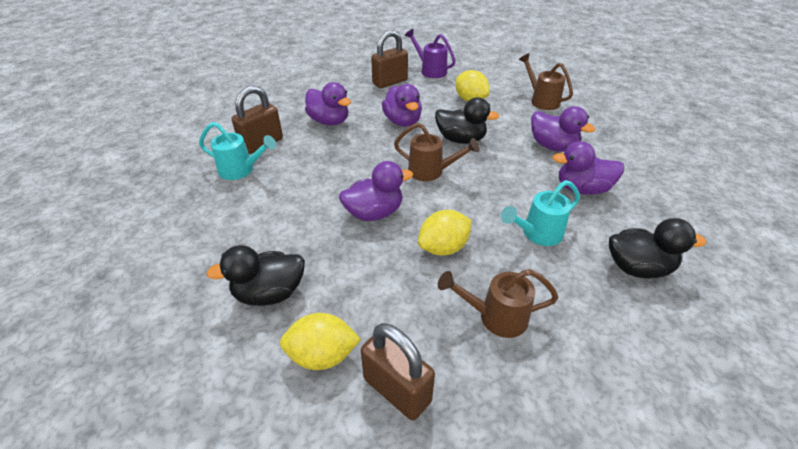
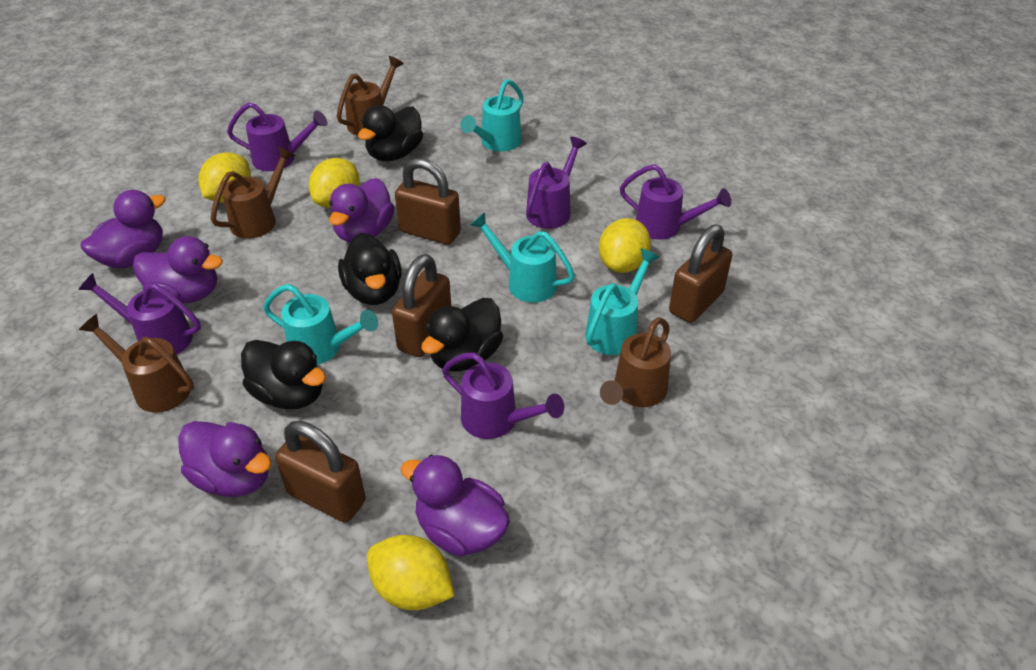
black duck: [206,245,305,306] [435,97,499,144] [609,218,706,278] = 3 -> [241,340,326,409] [338,233,402,305] [358,105,423,161] [421,298,503,372] = 4
brown padlock: [232,85,283,154] [361,323,435,420] [371,30,408,88] = 3 -> [275,421,366,523] [392,254,451,357] [395,158,461,245] [669,225,732,323] = 4
brown watering can: [394,123,480,181] [438,269,559,338] [519,53,573,110] = 3 -> [79,314,194,413] [211,146,295,239] [336,56,404,136] [600,317,671,407] = 4
purple watering can: [405,29,455,78] = 1 -> [78,273,201,355] [227,102,327,171] [442,353,564,439] [526,136,587,229] [620,164,731,240] = 5
turquoise watering can: [199,122,276,180] [501,180,580,246] = 2 -> [263,284,378,365] [460,79,524,151] [470,212,575,303] [585,248,660,355] = 4
yellow lemon: [280,313,361,370] [418,210,471,256] [455,70,490,102] = 3 -> [199,152,251,203] [309,158,360,208] [367,535,455,610] [599,218,651,273] = 4

